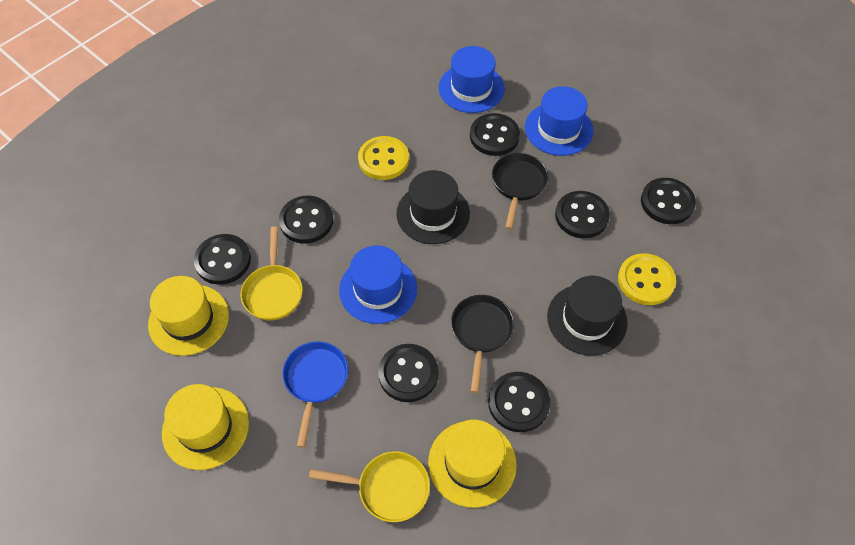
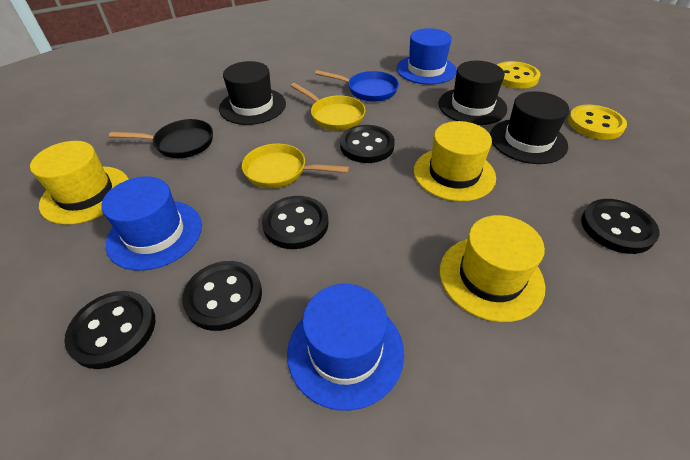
black button: [194,234,251,285] [279,196,333,244] [378,344,439,402] [470,113,520,156] [488,372,550,432] [555,191,610,238] [641,178,696,224] = 7 -> [64,291,155,369] [182,261,262,331] [262,196,329,249] [340,125,395,163] [581,199,660,254] = 5
black hat: [396,170,470,244] [547,276,628,356] = 2 -> [219,61,286,125] [439,61,507,125] [490,91,569,164] = 3
black pan: [451,295,514,393] [492,153,548,230] = 2 -> [109,119,213,158] = 1

